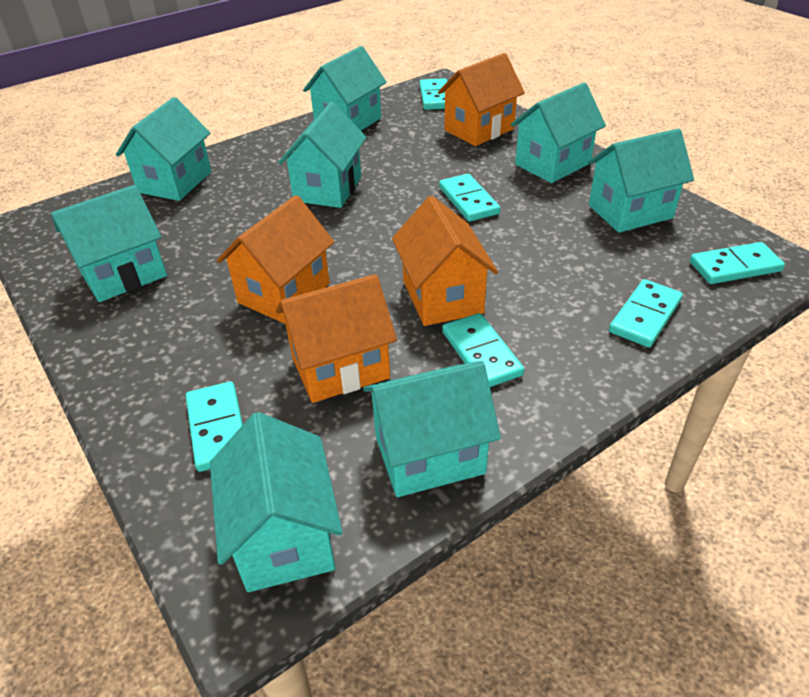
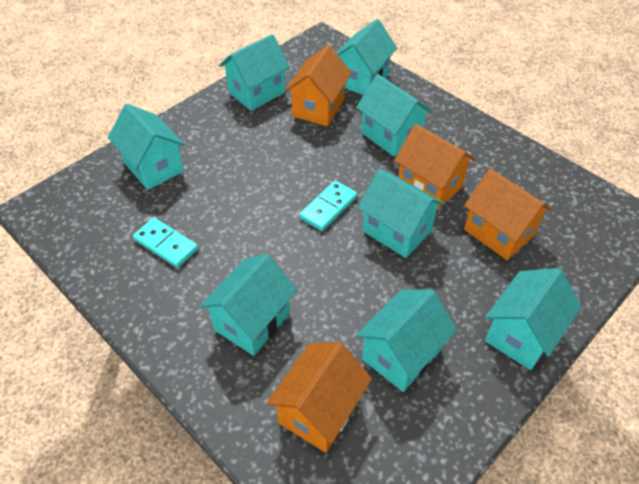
turquoise domino: [186,382,243,472] [420,78,447,110] [439,174,501,221] [442,313,524,387] [609,279,683,347] [690,242,785,284] = 6 -> [133,218,198,268] [299,181,357,231] = 2

